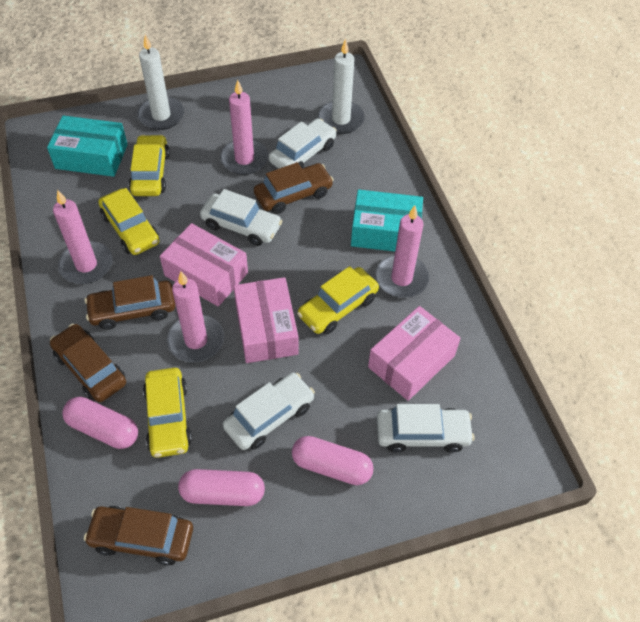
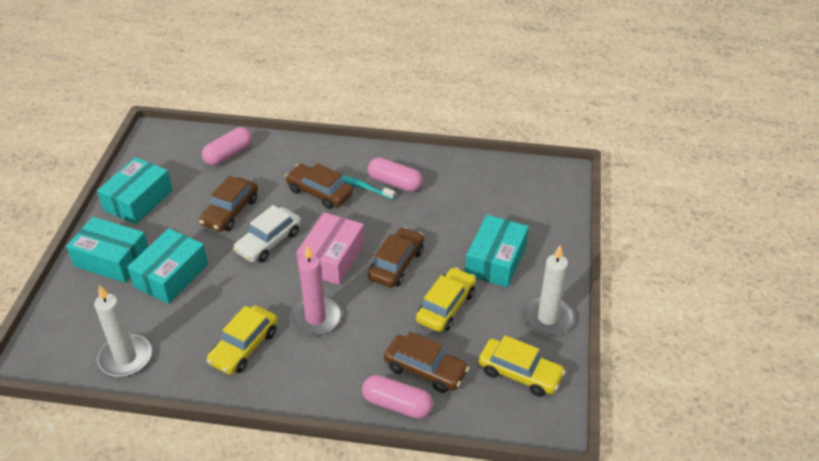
pink box: [160,223,248,307] [233,277,299,363] [368,306,461,401] = 3 -> [296,212,365,285] = 1
pink candle: [53,190,113,284] [167,271,224,362] [220,80,269,175] [375,205,429,298] = 4 -> [290,245,341,336] = 1
turquoise box: [47,115,128,177] [351,189,423,252] = 2 -> [66,217,148,283] [97,157,173,224] [127,228,208,304] [465,215,529,288] = 4
turquoise toothbrush: none = 0 -> [342,175,395,199] = 1
white car: [200,189,282,246] [223,373,315,450] [269,118,337,169] [377,404,475,453] = 4 -> [233,205,301,262] = 1
yellow car: [98,188,159,255] [129,134,170,196] [143,368,192,458] [297,266,379,334] = 4 -> [206,306,278,375] [416,267,476,332] [478,335,566,397] = 3

